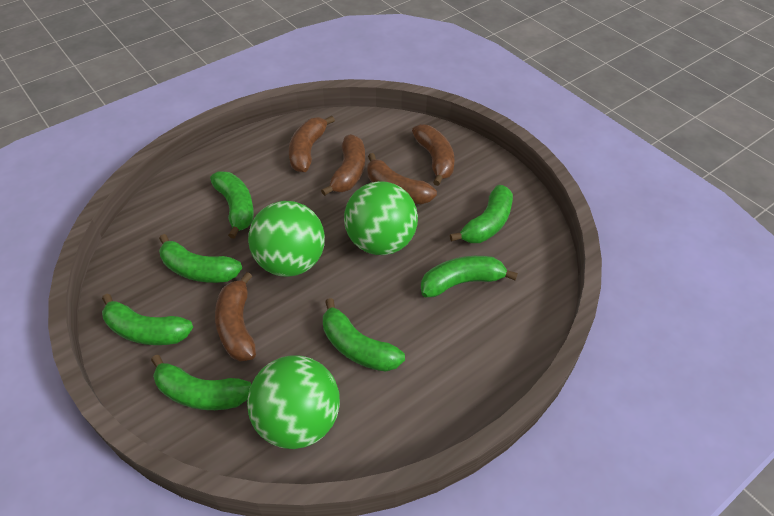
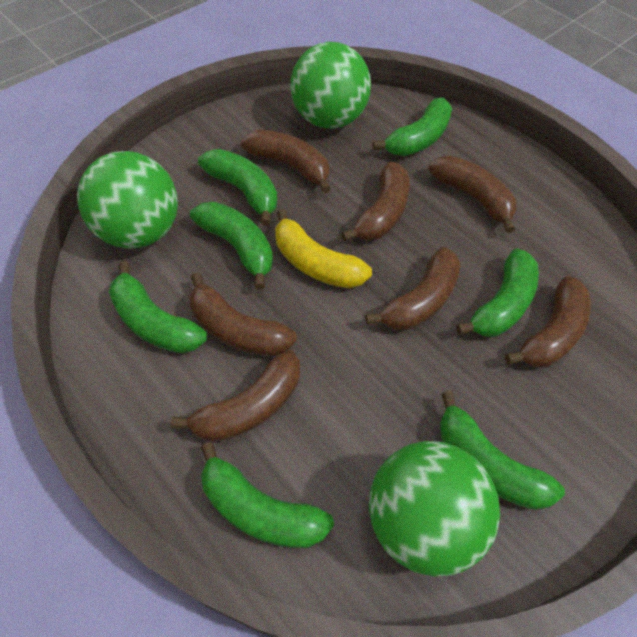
brown banana: [215,272,256,362] [289,116,335,173] [321,134,365,196] [367,153,437,204] [412,124,455,186] = 5 -> [170,350,300,442] [189,272,297,356] [241,129,331,193] [341,162,410,241] [365,247,460,331] [428,155,517,233] [505,276,591,368] = 7
yellow banana: none = 0 -> [275,209,372,288] = 1

